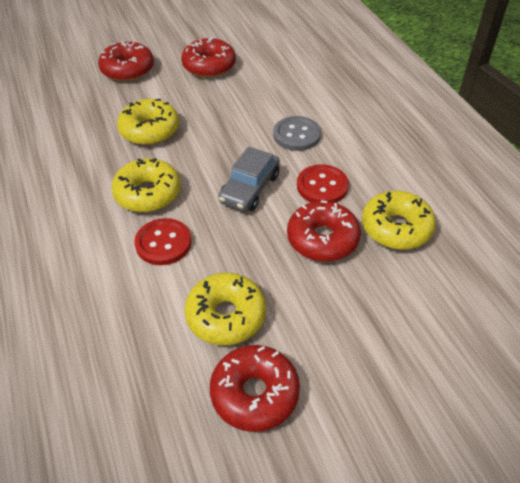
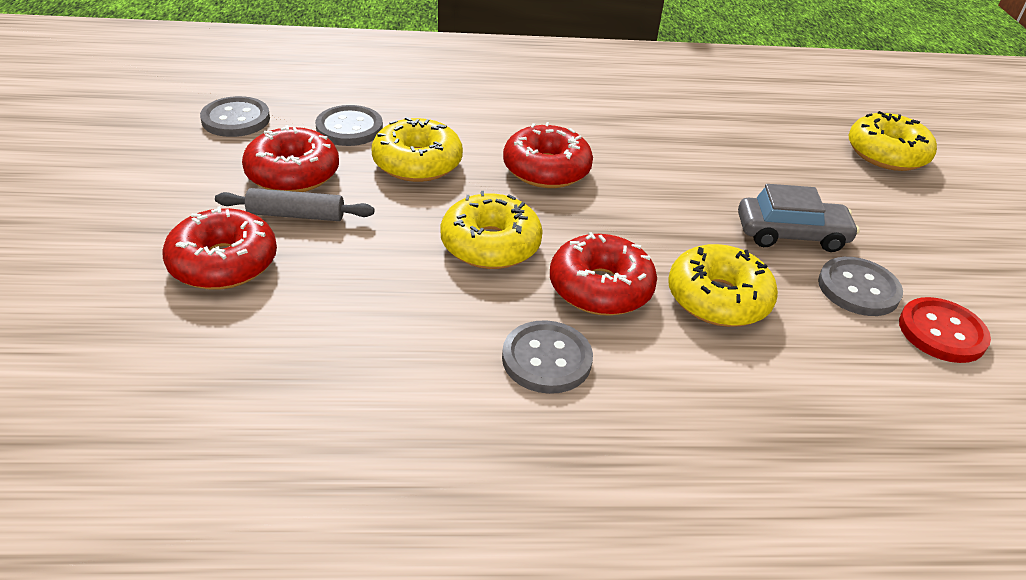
grey button: [273,116,321,151] = 1 -> [200,96,270,137] [315,105,383,146] [502,320,593,394] [818,257,903,316] = 4
grey rolling pin: none = 0 -> [215,188,374,221] = 1
red button: [135,218,192,265] [297,164,349,203] = 2 -> [899,297,991,363] = 1

